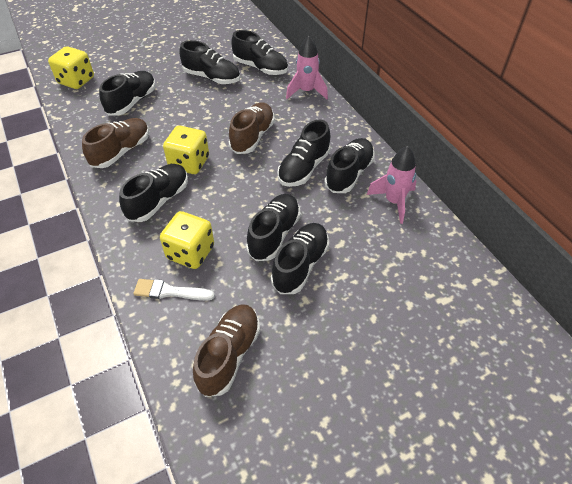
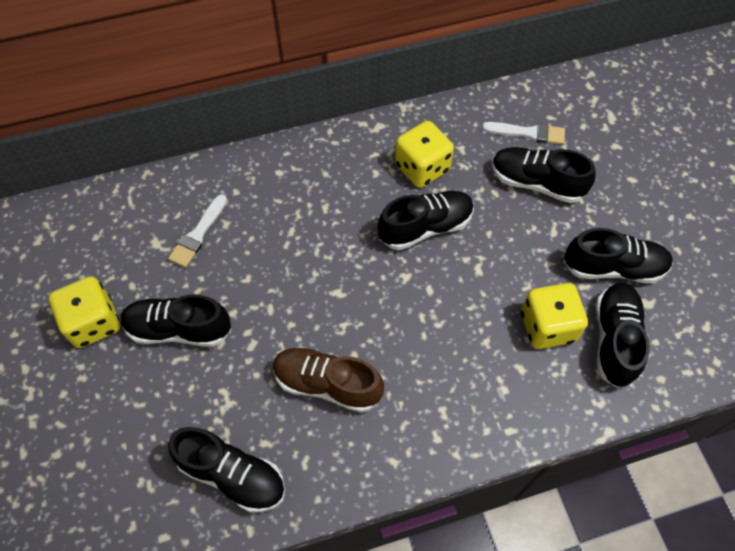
black shoe: [99,71,156,116] [119,164,188,222] [179,40,240,84] [231,30,288,75] [246,194,301,261] [271,223,329,294] [277,120,331,187] [324,138,375,193] = 8 -> [121,294,231,347] [168,427,285,513] [378,191,474,250] [492,147,595,203] [564,228,673,283] [596,282,650,388] = 6
brown shoe: [82,118,149,168] [193,304,260,397] [229,102,275,154] = 3 -> [273,347,384,413] = 1
pink rocket: [286,36,328,100] [366,146,417,224] = 2 -> none = 0
white brush: [133,279,215,301] = 1 -> [168,194,227,268] [482,122,565,145] = 2

